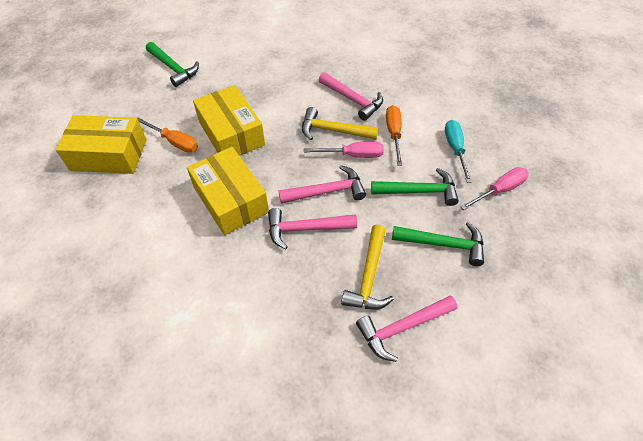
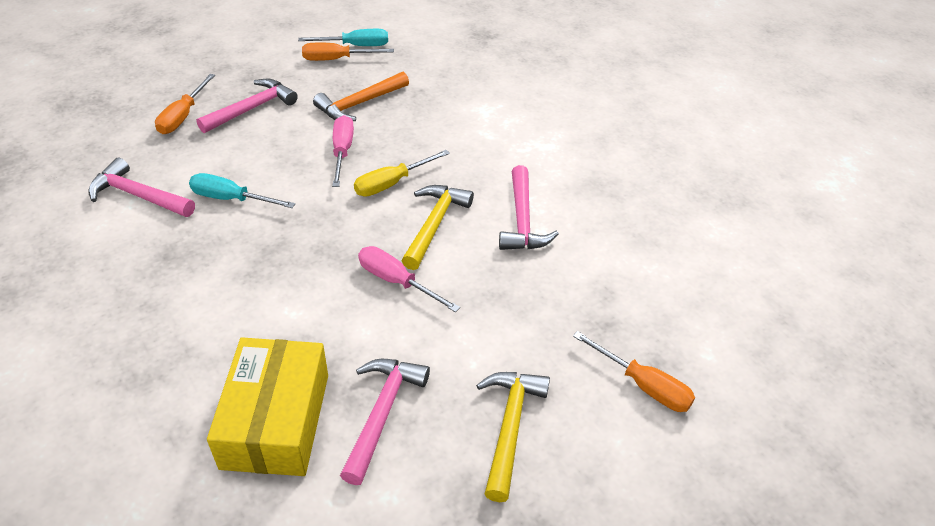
green hammer: [146,42,199,87] [371,168,459,206] [392,222,484,266] = 3 -> none = 0
orange hammer: none = 0 -> [313,72,409,121] = 1
orange screwdriver: [137,117,198,153] [386,105,402,166] = 2 -> [155,74,215,134] [302,43,394,61] [573,331,695,412] = 3
turquoise screwdriver: [445,120,472,183] = 1 -> [189,173,295,208] [298,29,388,46] = 2
yellow box: [55,115,146,174] [187,147,269,235] [193,85,265,156] = 3 -> [207,337,328,476] = 1
yellow screwdriver: none = 0 -> [354,150,450,197] = 1

